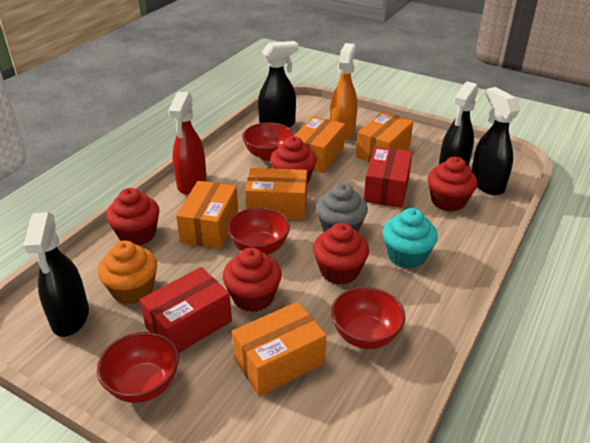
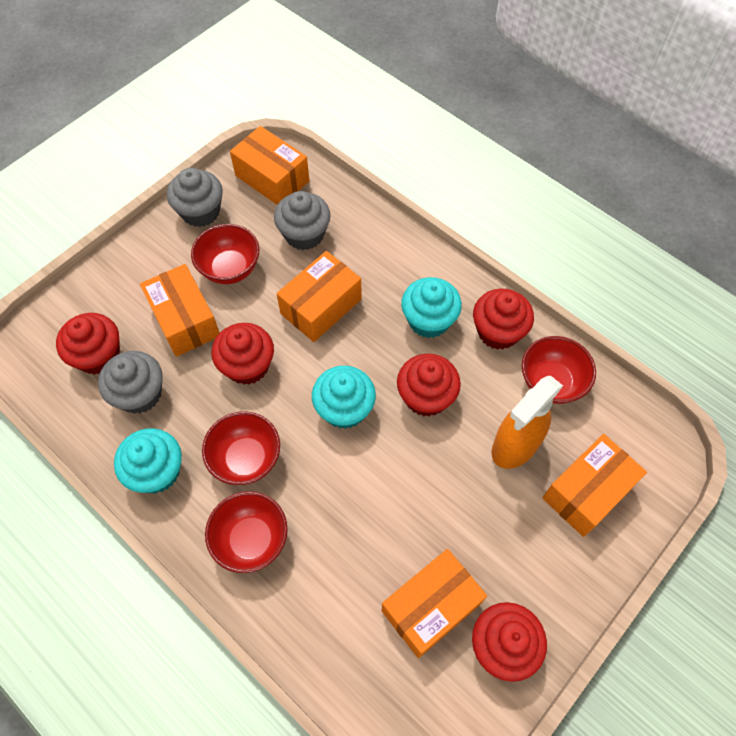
black spray bottle: [24,212,89,337] [258,41,298,128] [439,82,478,167] [471,87,520,195] = 4 -> none = 0
grey cupcake: [316,183,368,232] = 1 -> [98,351,163,414] [167,168,223,227] [274,191,331,250] = 3
orange cupcake: [98,240,157,304] = 1 -> none = 0
red box: [140,267,232,353] [364,146,413,208] = 2 -> none = 0
red spray bottle: [168,92,207,195] = 1 -> none = 0
turquoise cupcake: [383,208,438,269] = 1 -> [114,428,182,493] [312,366,376,429] [401,277,462,338] = 3

